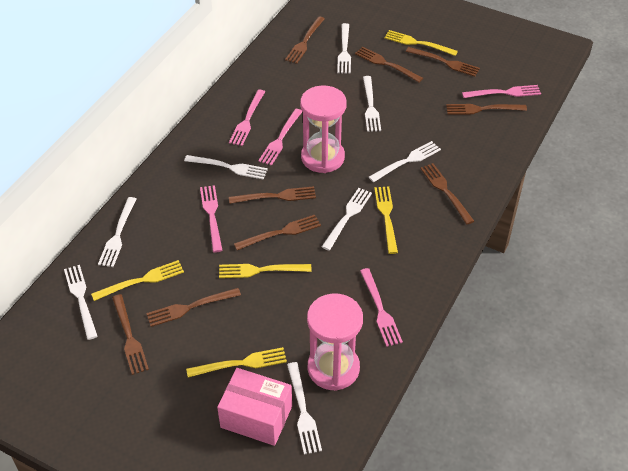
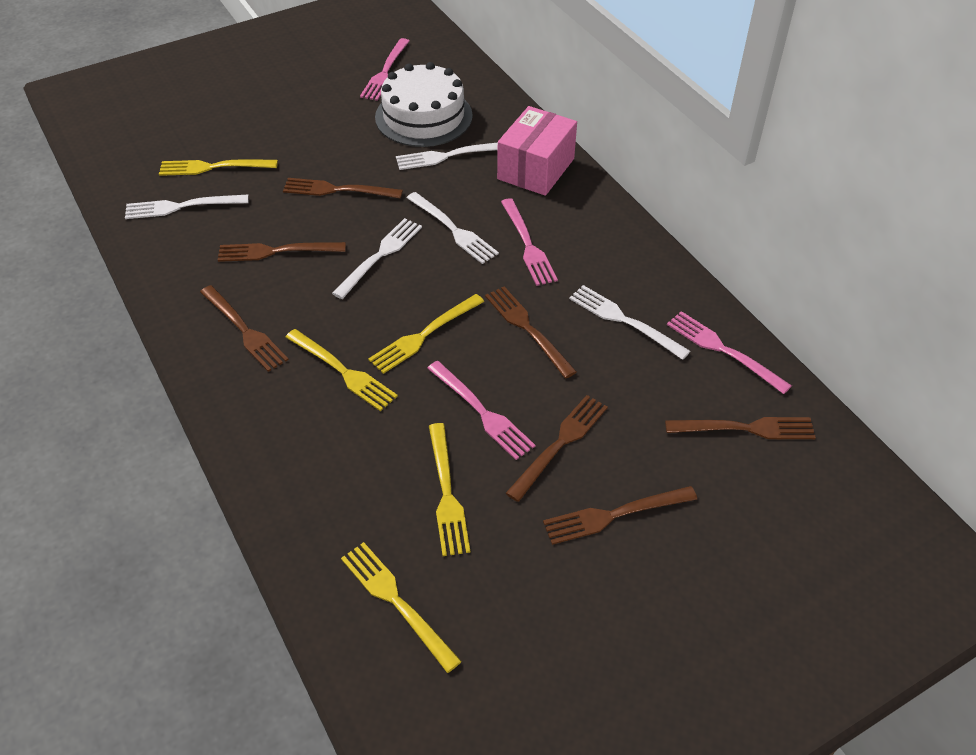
brown fork: [112,294,149,375] [146,288,241,327] [229,186,316,204] [234,215,321,250] [285,16,325,64] [355,47,423,82] [406,47,480,77] [420,163,474,224] [446,104,527,115] = 9 -> [200,285,289,372] [218,242,346,262] [283,178,403,199] [485,287,577,378] [506,395,608,502] [543,486,697,545] [665,417,816,439] = 7
pink fork: [200,185,223,252] [229,90,265,146] [258,109,302,166] [360,268,403,347] [462,85,541,98] = 5 -> [360,38,409,101] [427,361,536,460] [501,198,558,286] [667,311,792,394] = 4
pink hourglass: [300,86,347,173] [307,294,363,391] = 2 -> none = 0
white cake: none = 0 -> [375,62,473,147] = 1
white fork: [64,265,98,340] [98,197,136,267] [184,155,268,180] [287,362,322,455] [322,188,372,251] [337,23,351,74] [363,76,381,132] [369,141,441,182] = 8 -> [125,194,249,219] [332,218,422,299] [396,143,498,170] [407,192,499,264] [569,285,690,360] = 5

